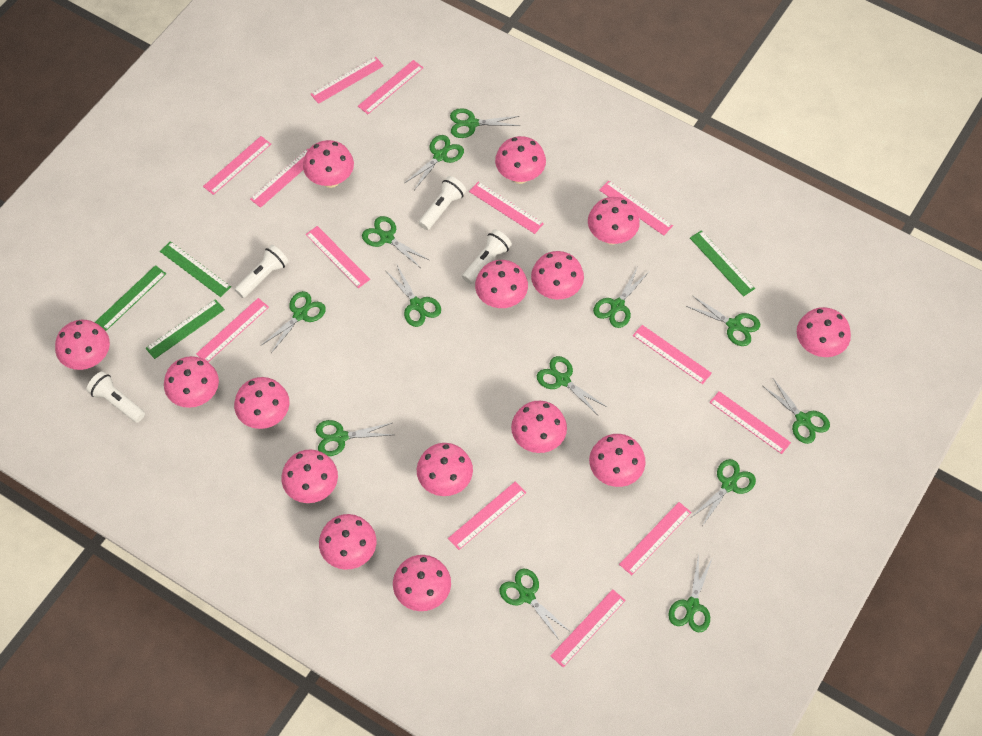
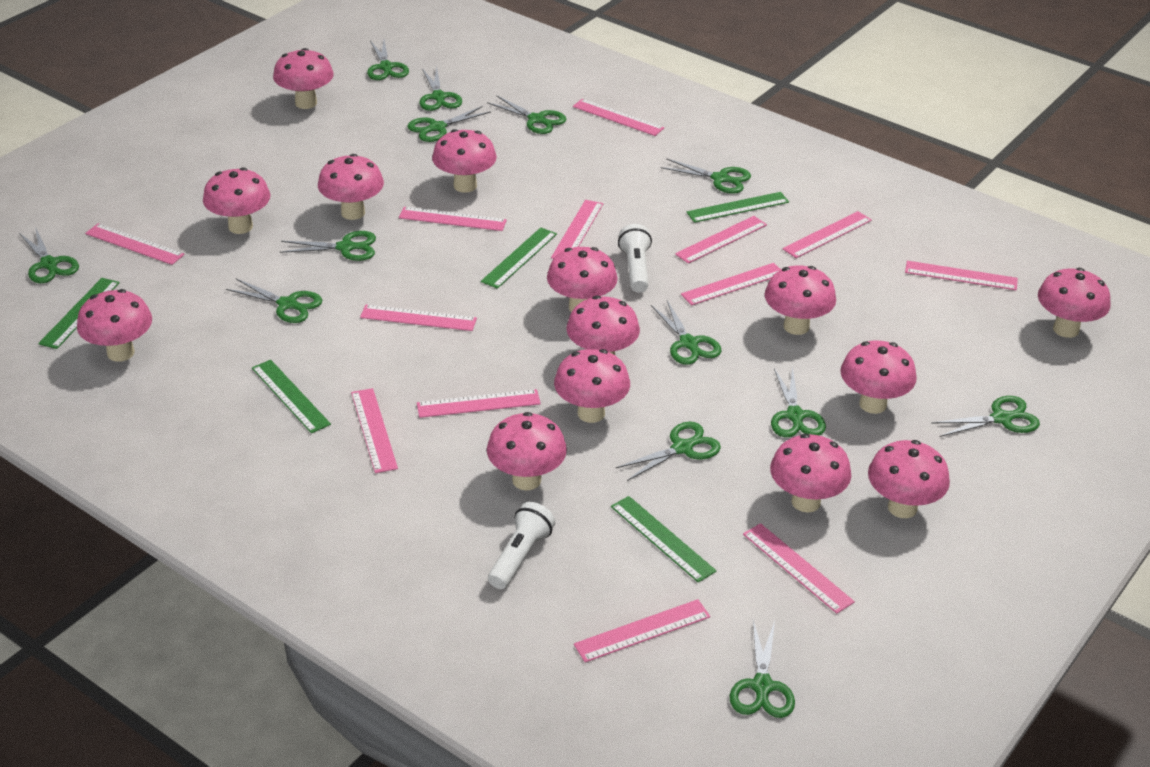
green ruler: [95,265,166,331] [146,299,225,359] [160,241,231,297] [690,230,755,297] = 4 -> [38,278,120,349] [252,360,331,433] [481,227,557,289] [611,496,716,583] [686,192,789,223] = 5
pink mushroom: [55,320,110,370] [164,356,219,408] [234,377,289,429] [281,449,338,503] [303,140,354,188] [319,514,377,570] [393,555,451,611] [417,443,473,496] [475,260,528,308] [495,136,546,184] [511,401,567,453] [531,251,584,299] [588,197,640,245] [589,434,646,487] [797,307,851,357] = 15 -> [77,289,152,362] [203,168,270,234] [273,48,334,109] [318,154,384,220] [432,129,497,193] [487,412,567,490] [547,247,618,312] [554,349,630,423] [566,295,640,355] [765,266,836,335] [770,434,851,513] [840,341,917,414] [868,440,950,518] [1038,268,1111,338] = 14
white flashlight: [86,371,145,423] [235,245,289,298] [419,176,466,230] [462,229,512,284] = 4 -> [488,502,555,589] [618,224,652,293] = 2

